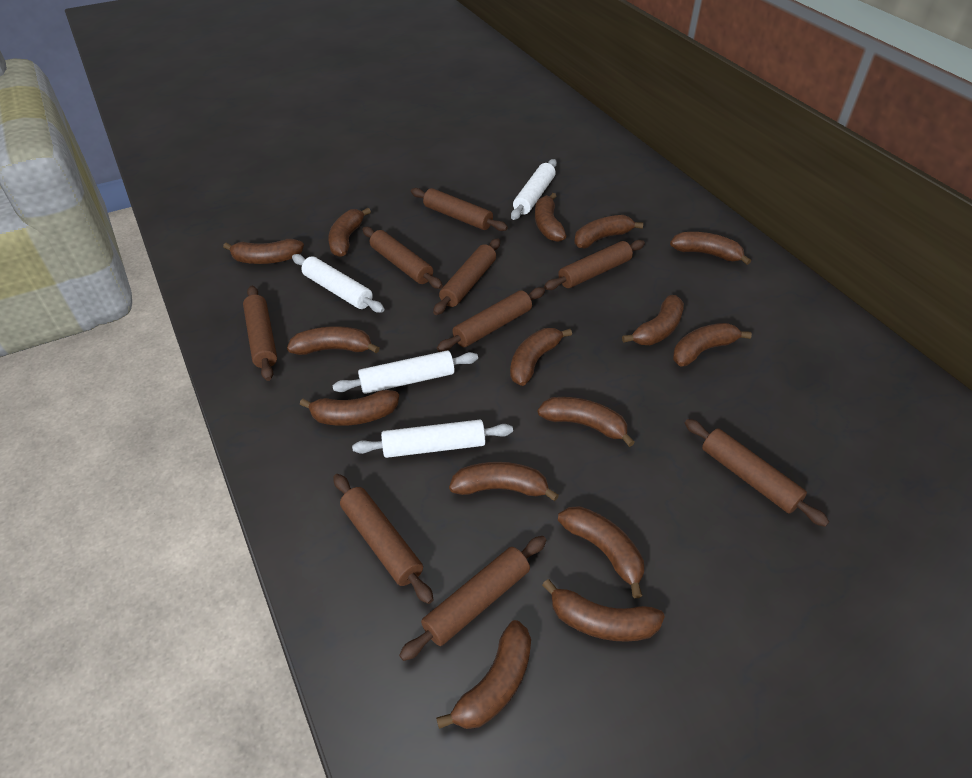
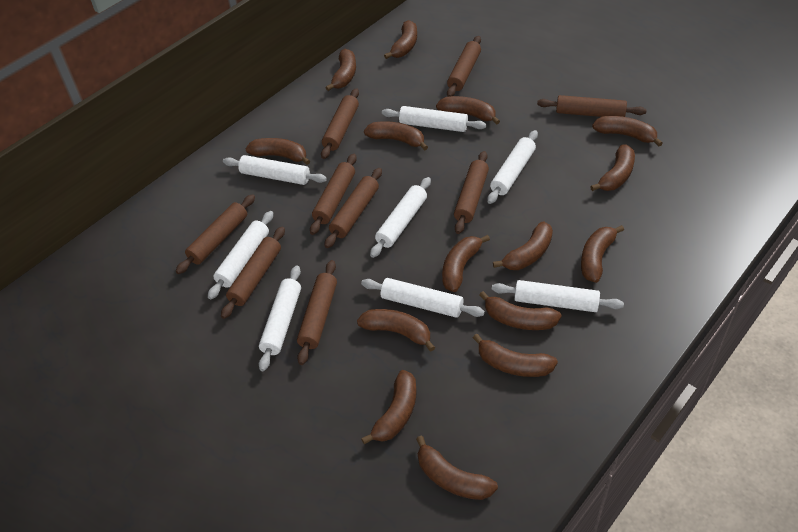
white rolling pin: [292,254,384,313] [332,351,478,394] [352,420,513,458] [511,159,557,220] = 4 -> [208,211,273,300] [223,155,327,185] [259,266,301,371] [361,278,485,318] [370,177,431,258] [382,106,486,132] [487,130,538,204] [492,280,624,312] = 8

